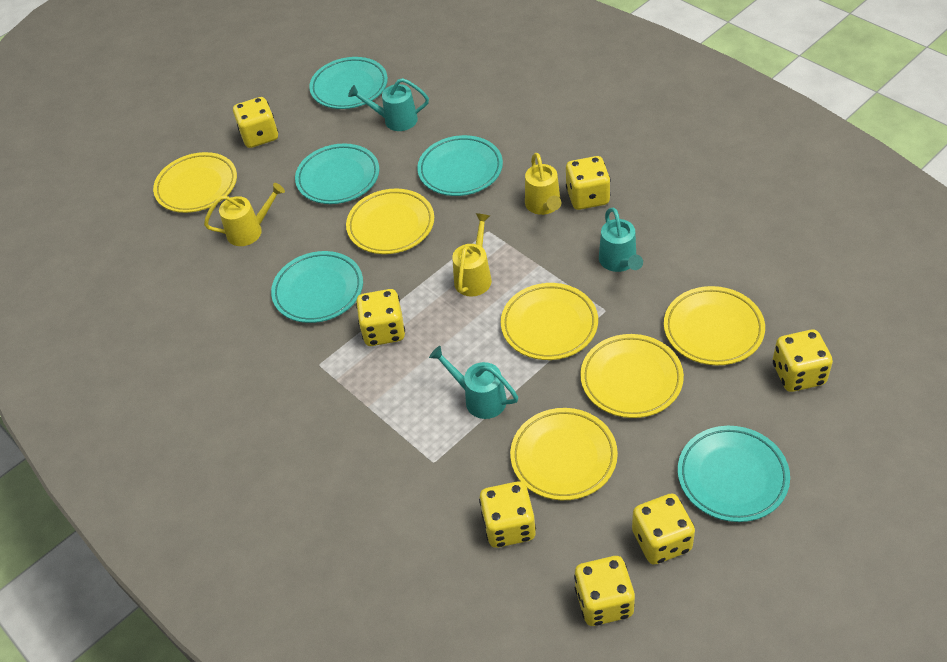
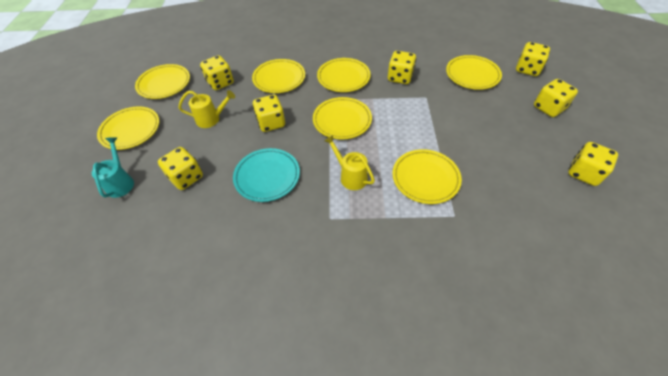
turquoise plate: [271,251,363,323] [295,143,379,204] [309,57,388,109] [417,135,503,196] [678,426,790,522] = 5 -> [233,148,300,202] = 1
turquoise watering can: [348,78,429,131] [429,346,518,419] [599,208,643,272] = 3 -> [92,137,134,198] = 1
yellow plate: [153,152,237,213] [346,189,434,254] [501,283,598,360] [510,408,618,500] [580,334,684,418] [664,286,765,365] = 6 -> [97,106,159,150] [135,64,190,99] [252,59,305,93] [313,97,372,139] [317,58,371,92] [392,149,462,204] [446,55,502,90] = 7
yellow watering can: [204,183,285,246] [452,213,492,297] [525,153,561,215] = 3 -> [178,90,235,128] [324,135,375,190] = 2

